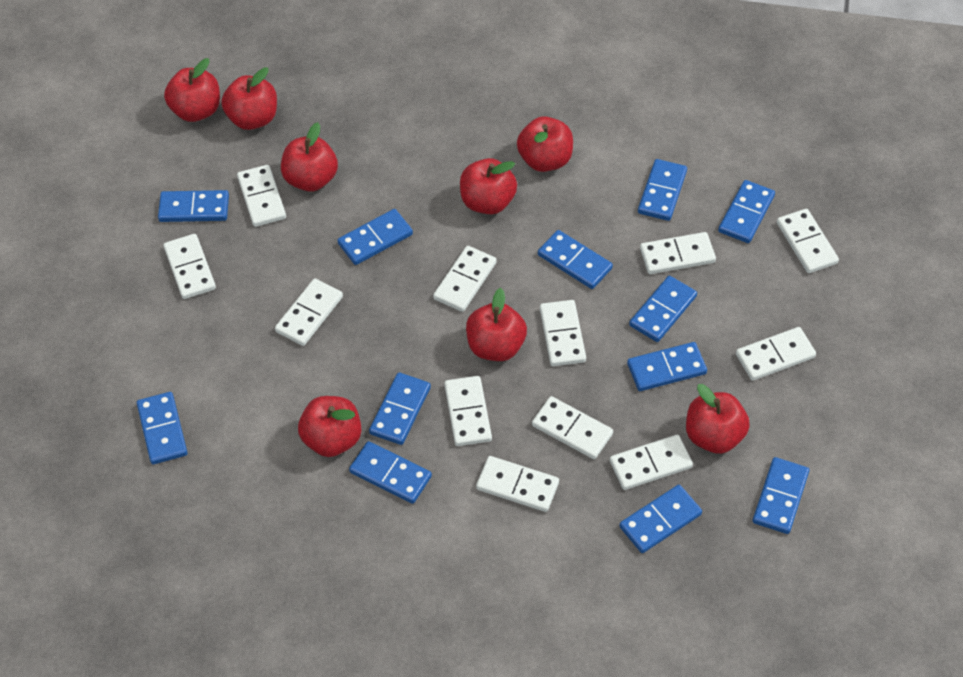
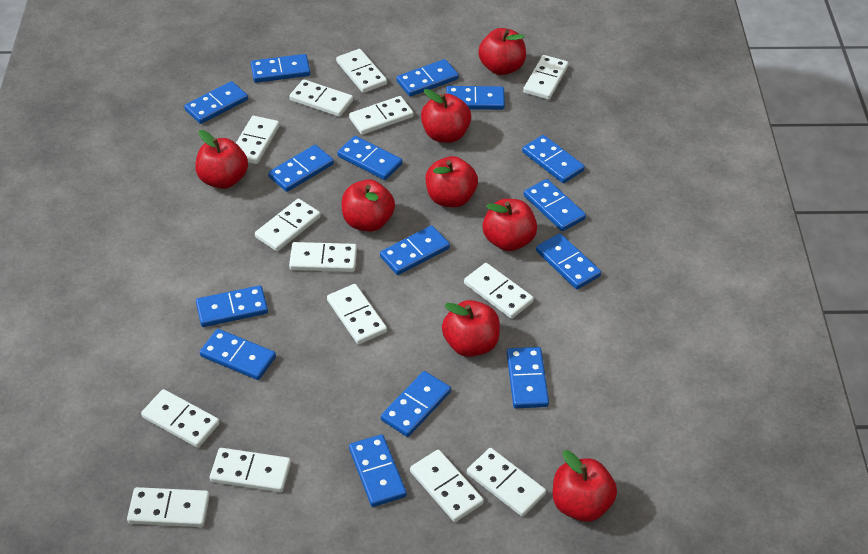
blue domino: [137,392,188,464] [158,190,229,222] [337,209,413,265] [349,441,432,504] [369,373,431,445] [538,230,613,289] [619,485,702,553] [627,342,707,391] [629,276,697,342] [638,159,687,221] [718,180,775,243] [753,457,809,534] = 12 -> [184,81,248,124] [196,285,268,327] [200,329,276,380] [251,54,311,83] [268,145,334,192] [337,136,403,180] [349,434,407,507] [380,225,450,275] [381,371,451,437] [396,59,459,97] [446,86,505,110] [507,347,549,408] [522,135,585,183] [524,179,586,231] [536,233,601,289] = 15
white domino: [164,234,216,299] [237,165,286,227] [275,278,343,346] [433,246,497,312] [444,376,492,446] [476,456,559,512] [532,396,613,459] [540,300,586,366] [610,435,693,490] [640,232,716,274] [736,327,816,381] [777,209,839,273] = 12 -> [127,487,210,527] [141,389,220,448] [210,448,291,492] [236,116,280,164] [255,199,321,251] [289,79,353,117] [289,242,357,272] [327,284,387,344] [336,49,387,93] [349,96,414,135] [410,450,484,522] [464,263,534,319] [467,448,546,517] [523,55,569,100] = 14

